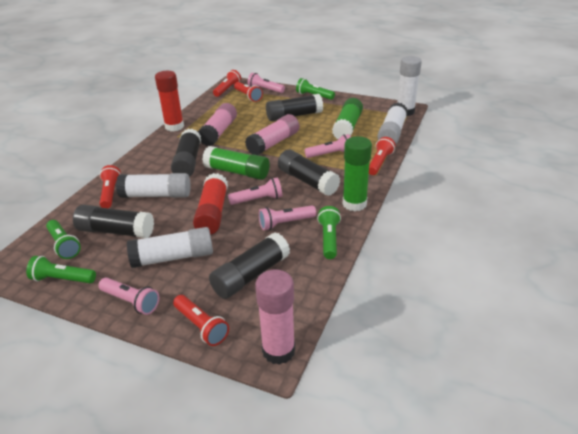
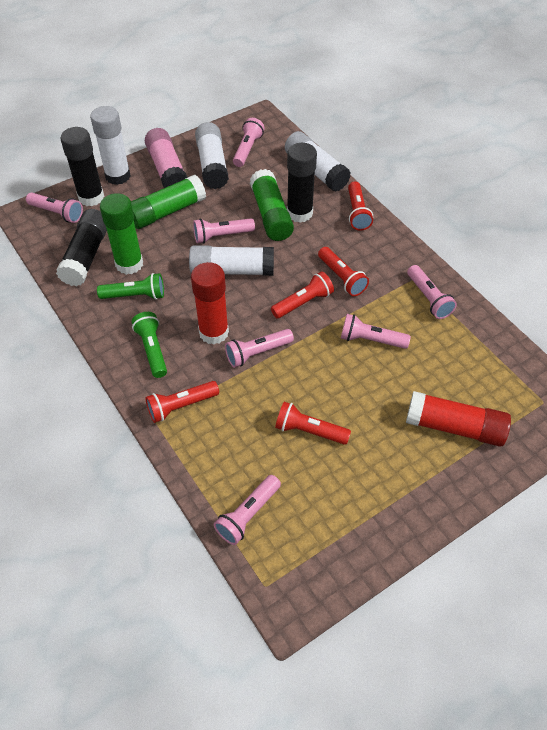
black glue stick: [73,205,154,238] [171,129,201,177] [209,232,290,299] [266,94,323,121] [278,150,340,196] = 5 -> [56,209,107,286] [60,127,104,206] [287,143,317,223] = 3
green flashlight: [26,256,96,283] [46,220,81,259] [296,78,335,100] [317,206,341,259] = 4 -> [97,273,164,300] [132,312,167,378] = 2
pink flashlight: [98,277,159,315] [228,177,283,205] [247,73,285,93] [259,205,316,230] [305,134,351,158] = 5 -> [26,192,83,223] [193,218,255,244] [214,475,281,545] [225,329,294,368] [233,118,265,167] [341,314,411,349] [407,265,457,319] = 7
pink glue stick: [198,103,237,146] [245,114,299,155] [255,269,295,365] = 3 -> [145,128,188,188] = 1

